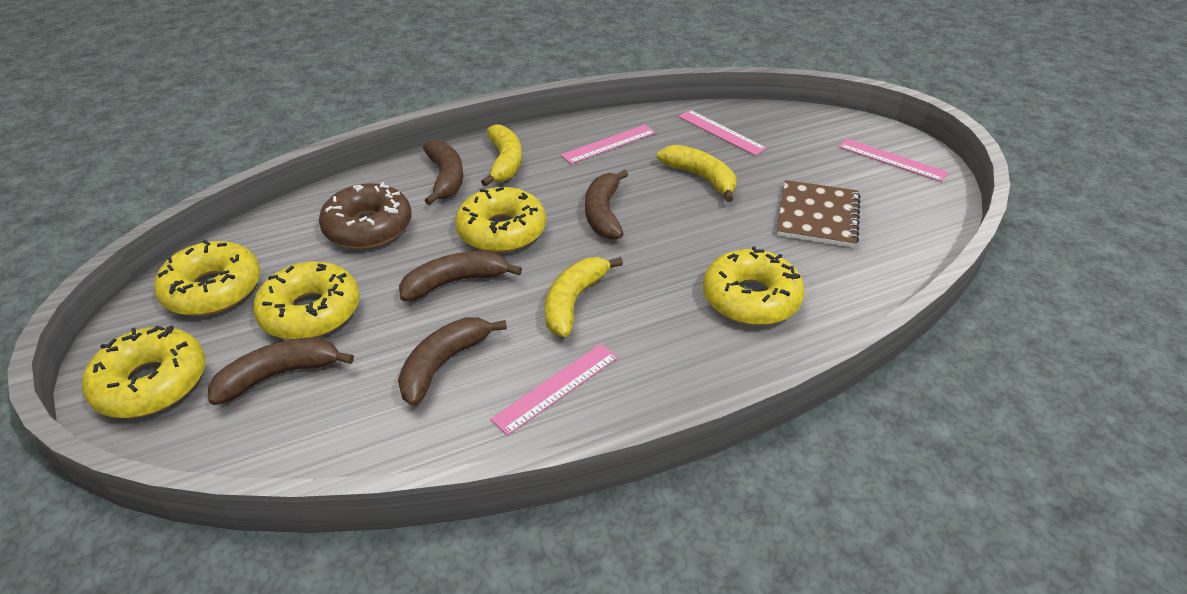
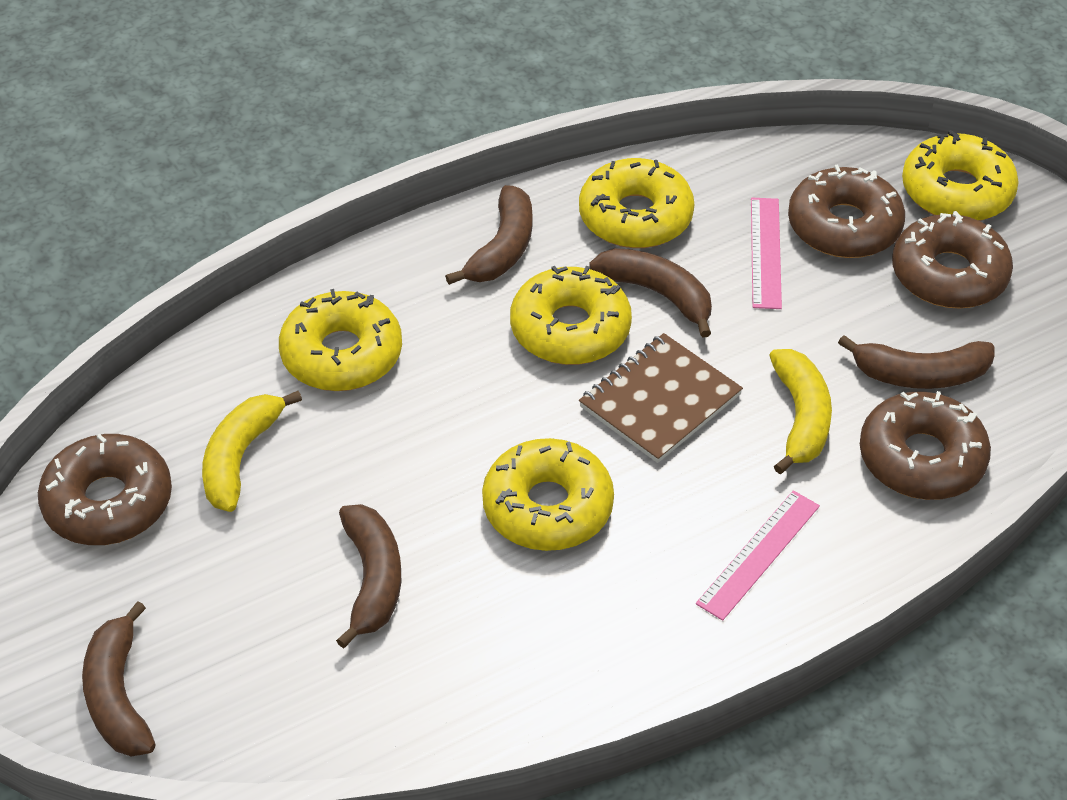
brown donut: [319,182,411,249] = 1 -> [38,434,172,545] [788,164,905,258] [860,391,991,500] [892,211,1013,309] = 4
pink ruler: [490,344,618,436] [561,125,656,164] [678,110,767,156] [839,138,949,182] = 4 -> [696,490,820,621] [751,198,782,309] = 2
yellow banana: [481,124,522,187] [545,257,623,337] [657,145,736,202] = 3 -> [202,391,302,512] [769,349,832,474] = 2

